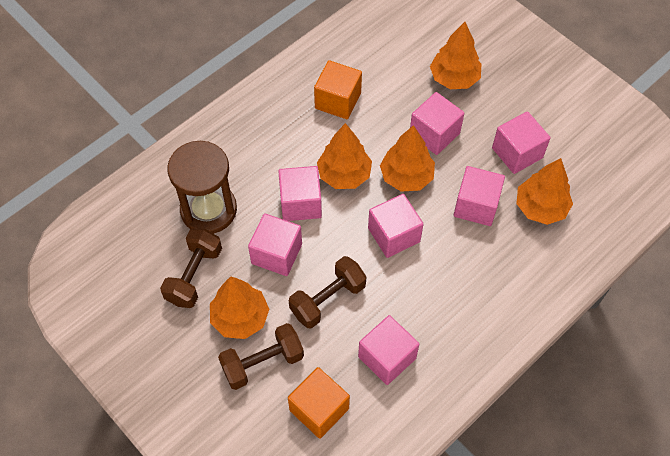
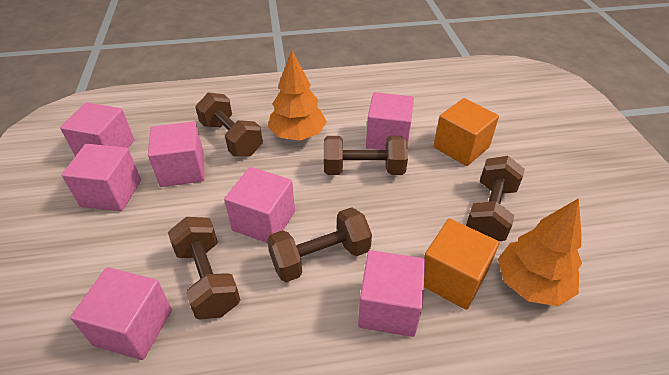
brown dumbbell: [160,228,222,308] [218,323,304,390] [289,256,367,329] = 3 -> [168,217,240,320] [195,92,263,156] [267,207,372,282] [324,136,408,175] [466,156,525,241] = 5
brown hourglass: [167,141,237,234] = 1 -> none = 0
orange tree: [210,276,269,339] [317,123,372,189] [380,125,435,192] [430,22,481,89] [516,158,573,225] = 5 -> [268,51,327,140] [498,198,582,306] = 2

